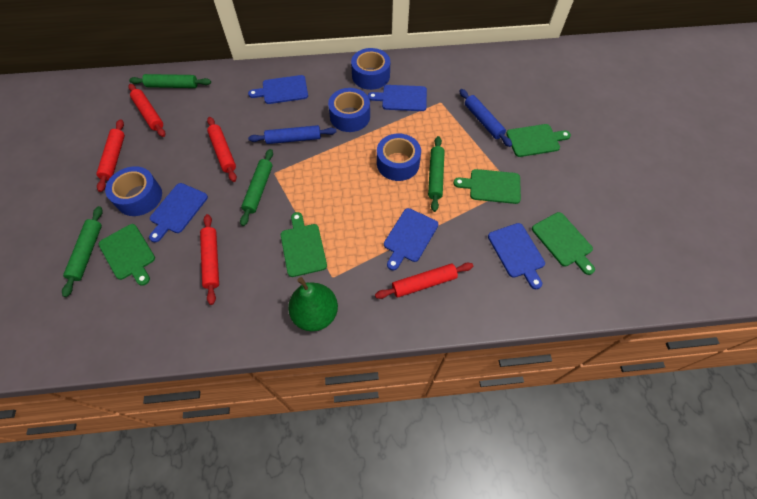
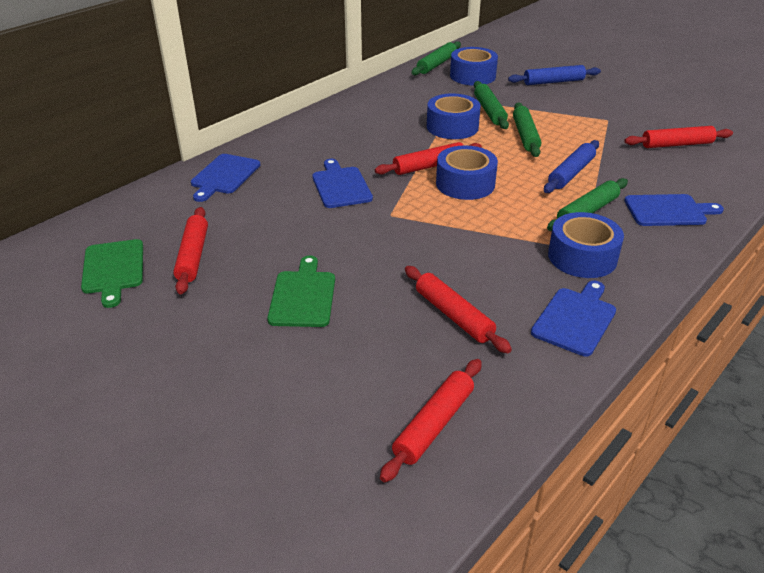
blue cutting board: [149,183,208,242] [248,75,308,104] [368,85,427,111] [384,208,438,270] [488,223,545,289] = 5 -> [191,154,260,202] [312,159,373,208] [531,281,616,356] [624,194,724,226] = 4
green cutting board: [99,224,155,286] [281,212,327,277] [453,169,521,204] [506,124,571,157] [532,212,595,275] = 5 -> [81,239,143,308] [267,255,335,327] = 2
green pear: [288,277,338,331] = 1 -> none = 0

